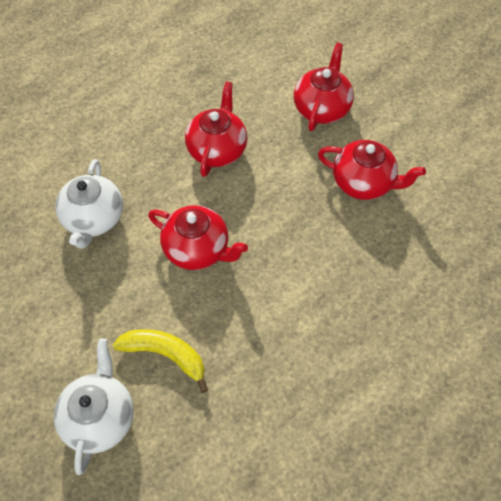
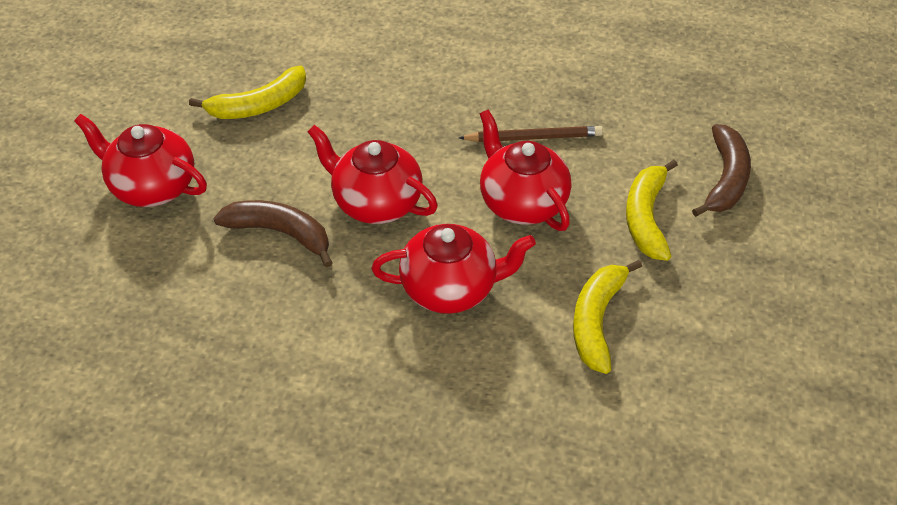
brown banana: none = 0 -> [213,200,333,268] [692,124,751,217] = 2
brown pencil: none = 0 -> [459,126,603,142] = 1
white teapot: [54,339,134,475] [55,159,123,249] = 2 -> none = 0
yellow banana: [113,329,208,393] = 1 -> [189,66,306,119] [573,260,642,374] [626,159,678,261] = 3

